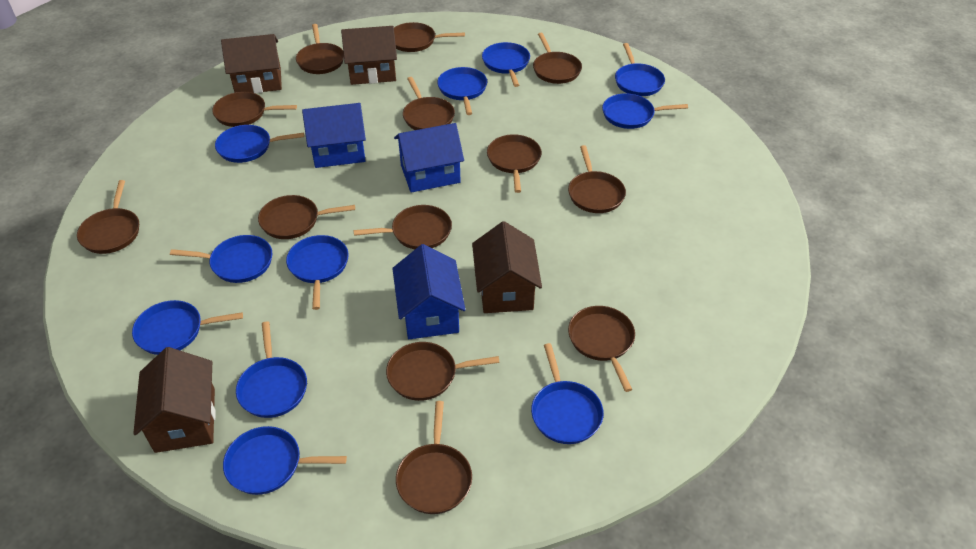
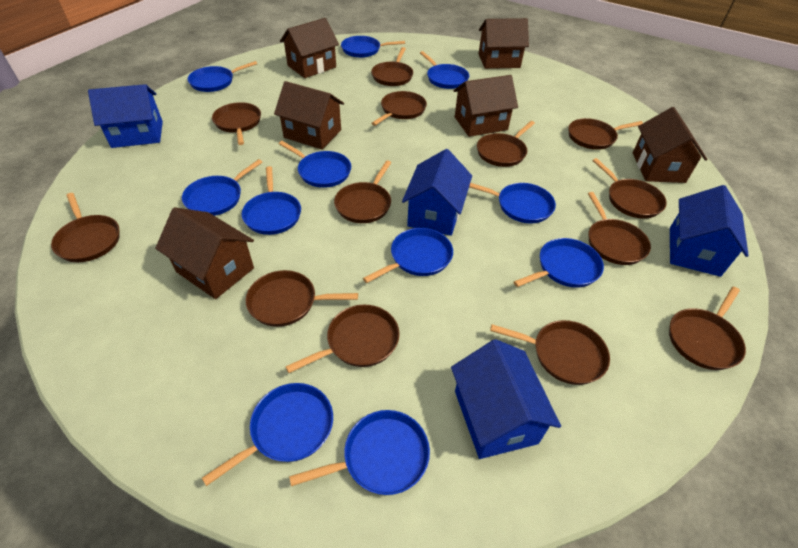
blue house: [302,103,366,168] [392,244,466,339] [394,123,464,193] = 3 -> [88,84,163,148] [402,149,472,236] [451,339,561,459] [670,185,749,277] = 4
brown house: [133,347,216,453] [221,34,282,93] [341,26,397,85] [472,221,542,313] = 4 -> [155,207,254,299] [274,81,344,149] [280,18,339,78] [453,75,518,137] [478,18,529,69] [633,107,707,183] = 6

